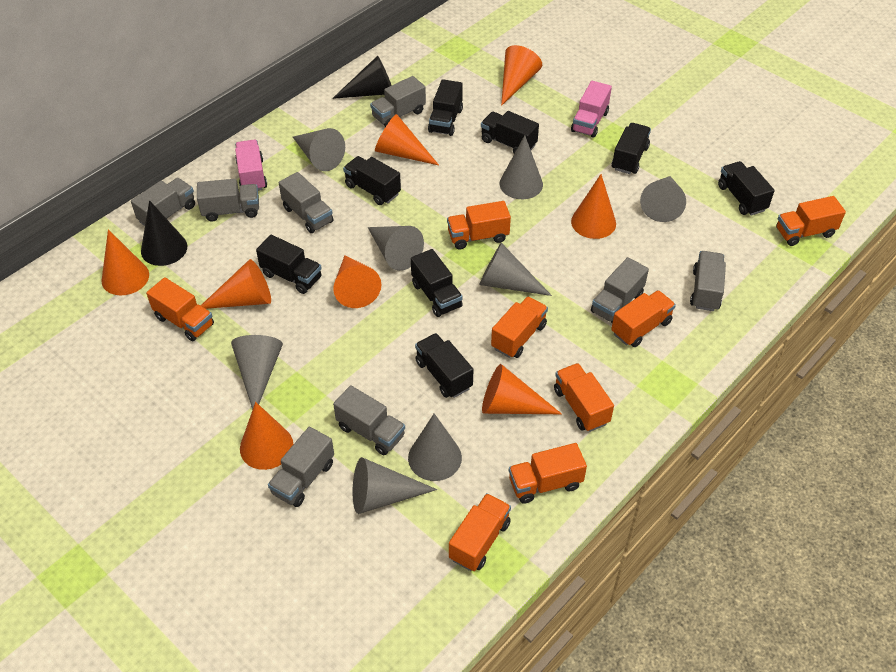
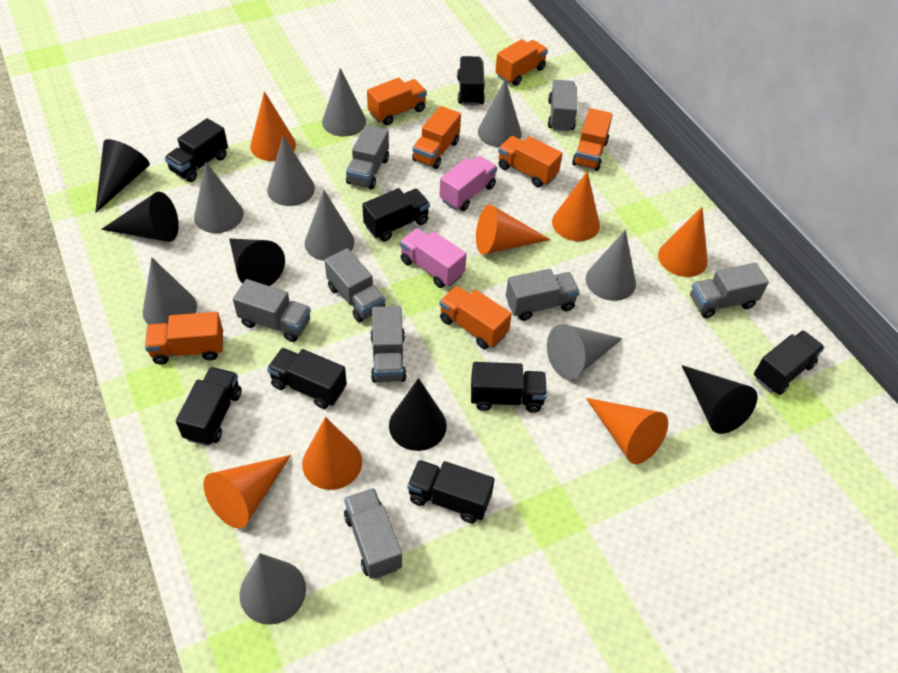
black cone: [141,200,187,266] [332,56,392,99] = 2 -> [95,139,150,213] [101,192,179,242] [229,239,285,286] [389,378,447,451] [681,365,757,434] = 5
grey cone: [231,335,283,410] [293,128,345,171] [353,457,437,514] [368,226,424,271] [408,413,462,481] [479,243,552,296] [500,135,543,199] [640,176,686,222] = 8 -> [143,257,197,325] [194,162,244,233] [240,553,306,625] [267,136,315,206] [305,190,354,261] [322,68,366,137] [478,79,522,147] [547,324,623,379] [586,230,636,301] = 9
orange cone: [101,229,149,295] [201,259,271,309] [240,402,293,470] [333,255,381,308] [375,114,439,165] [482,364,562,414] [501,45,542,106] [571,174,616,239] = 8 -> [203,455,291,529] [250,91,296,161] [302,417,362,490] [476,205,551,255] [552,171,600,241] [586,398,668,464] [658,207,708,277] = 7
orange truck: [146,277,214,341] [447,201,511,249] [449,493,511,571] [491,296,548,358] [509,443,587,504] [554,363,614,432] [611,290,676,347] [776,196,846,246] = 8 -> [145,312,223,365] [367,77,427,125] [412,106,461,169] [439,286,512,349] [495,39,548,86] [498,136,563,187] [572,108,613,171] = 7

